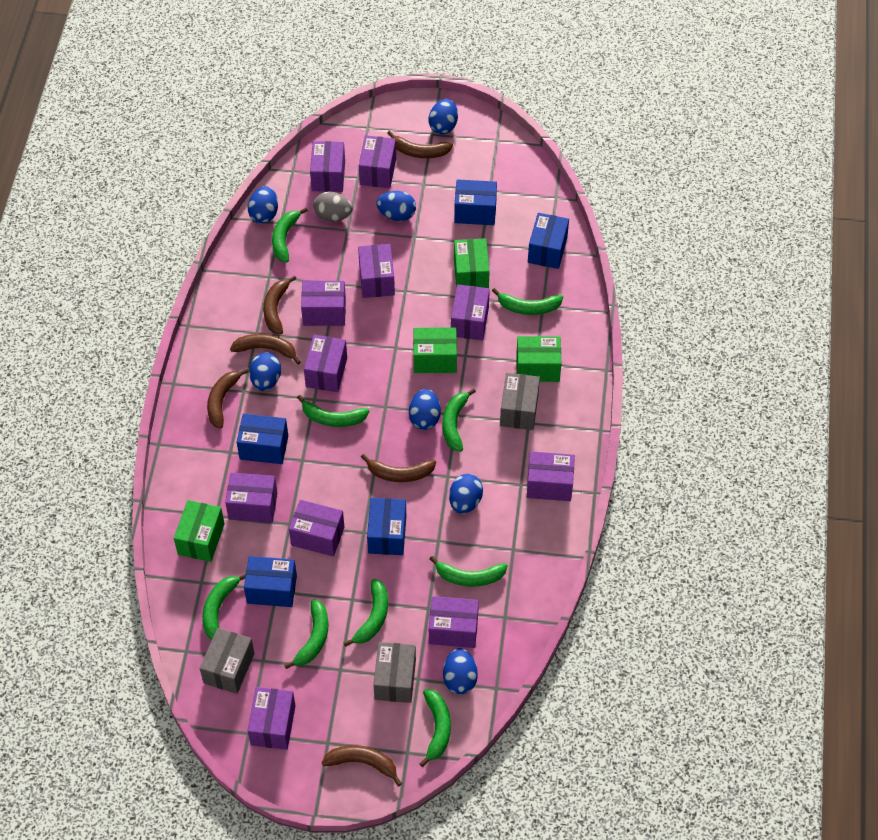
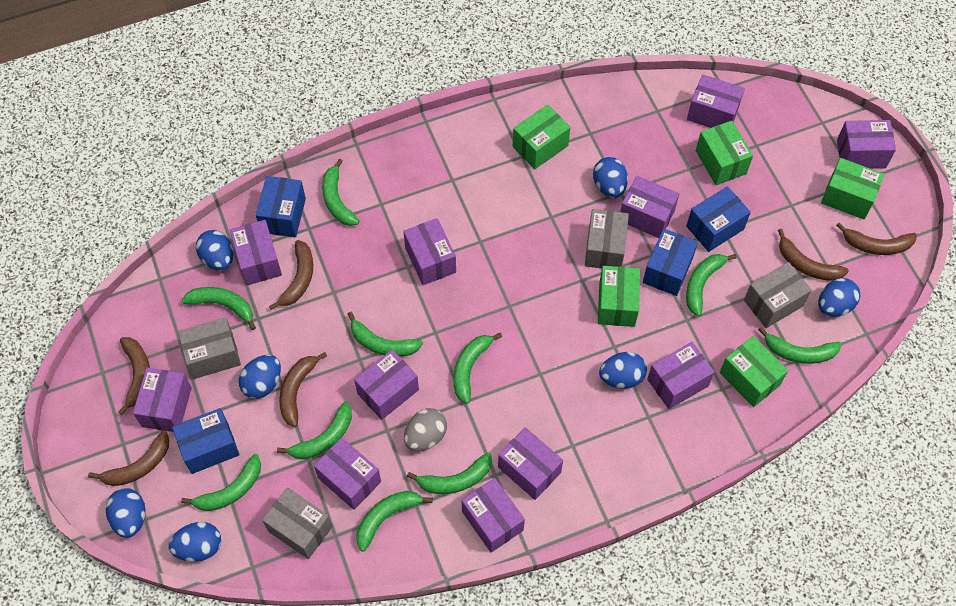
blue box: [237,414,288,464] [244,556,297,607] [367,498,406,555] [454,179,497,225] [528,213,569,269] = 5 -> [172,408,240,474] [256,176,306,237] [643,229,698,296] [686,186,751,252] = 4
green banana: [202,574,246,640] [272,208,308,262] [284,599,328,669] [297,395,369,427] [344,579,388,647] [419,689,451,767] [429,556,508,587] [442,388,476,452] [492,288,563,315] = 9 -> [181,287,256,330] [181,454,261,511] [277,402,352,459] [322,159,359,226] [348,312,423,357] [357,491,433,551] [407,452,492,494] [453,333,502,404] [686,254,737,316] [758,326,842,364] = 10
green box: [174,500,225,562] [413,327,457,373] [454,238,490,288] [516,336,561,382] = 4 -> [513,105,571,169] [598,266,640,327] [696,121,753,185] [720,336,788,407] [821,158,884,220] = 5
grey box: [200,628,255,694] [373,642,416,703] [500,373,540,430] = 3 -> [178,317,241,379] [262,488,333,559] [585,209,629,269] [744,262,812,328] = 4

